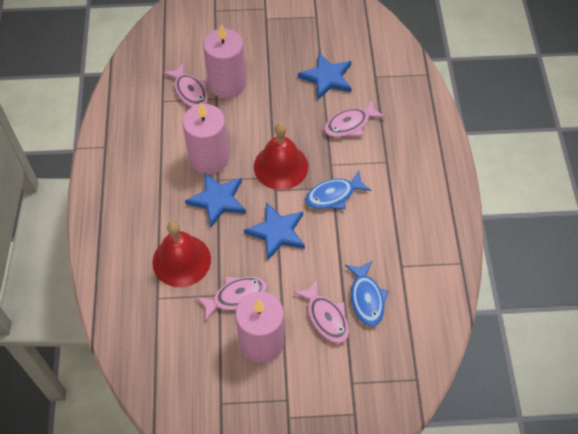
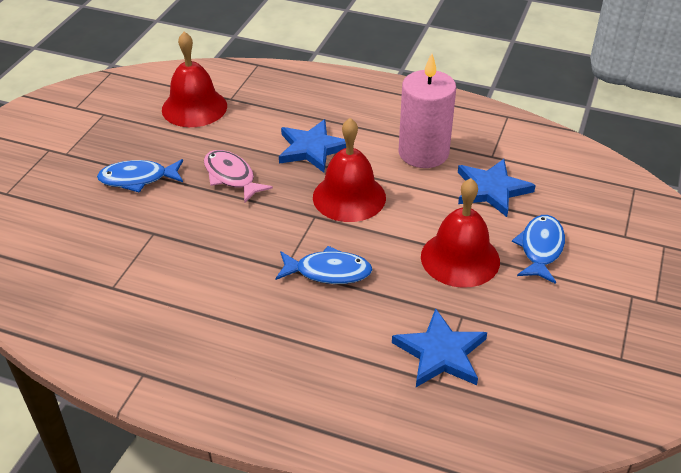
blue fish: [305,171,371,209] [345,261,389,327] = 2 -> [97,159,183,193] [275,246,373,284] [512,215,565,284] = 3
pink candle: [182,103,229,175] [203,24,246,99] [235,292,284,363] = 3 -> [399,53,456,168] = 1
pink fish: [163,63,208,107] [196,277,267,322] [293,279,349,343] [324,100,385,137] = 4 -> [204,150,273,203] = 1
red bell: [152,221,211,287] [254,123,308,190] = 2 -> [162,32,227,127] [313,118,386,222] [421,178,500,288] = 3

